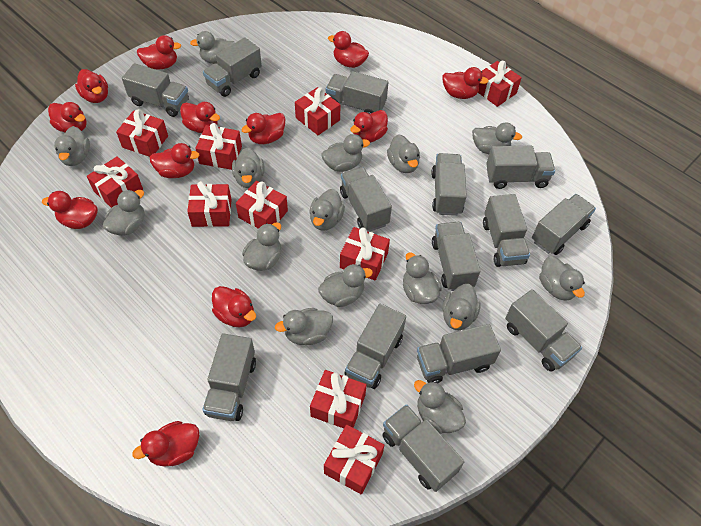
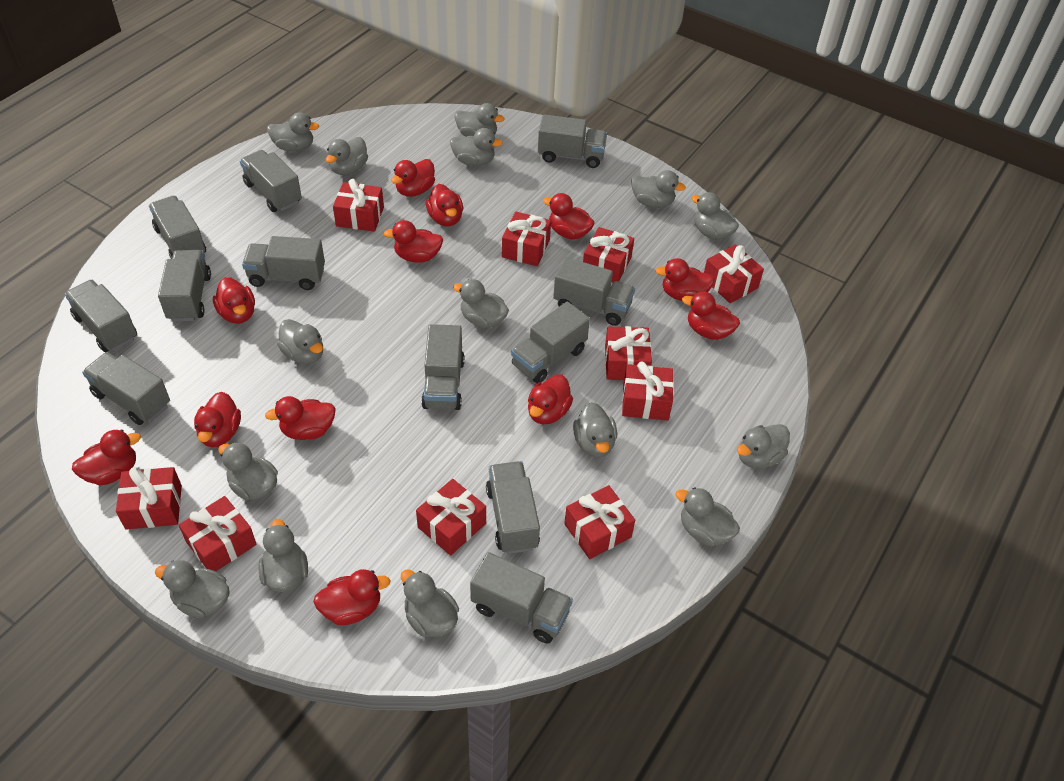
grey truck: [122,63,189,117] [202,333,256,421] [203,37,262,97] [326,71,388,114] [340,167,392,232] [345,304,406,389] [382,404,464,492] [417,324,501,383] [431,153,467,216] [432,222,480,291] [483,194,530,267] [486,146,555,189] [505,289,582,372] [532,194,596,255] = 14 -> [65,280,137,352] [82,352,170,425] [149,196,206,259] [158,250,211,322] [240,150,302,212] [242,236,325,290] [421,324,465,410] [470,552,573,644] [486,461,540,554] [511,302,590,383] [538,114,607,168] [553,257,635,326] = 12

